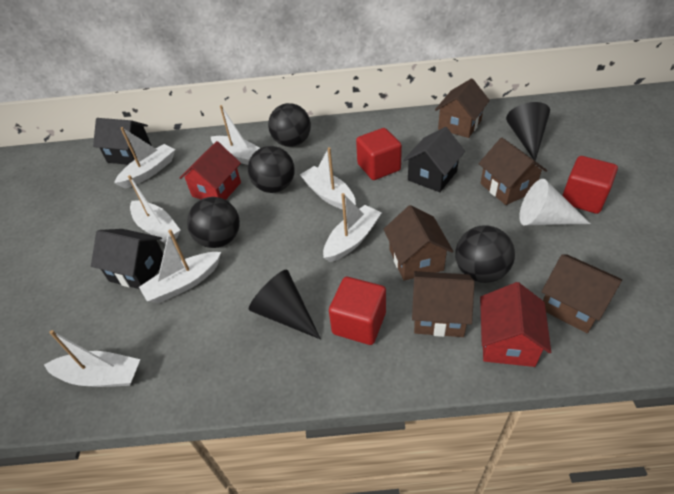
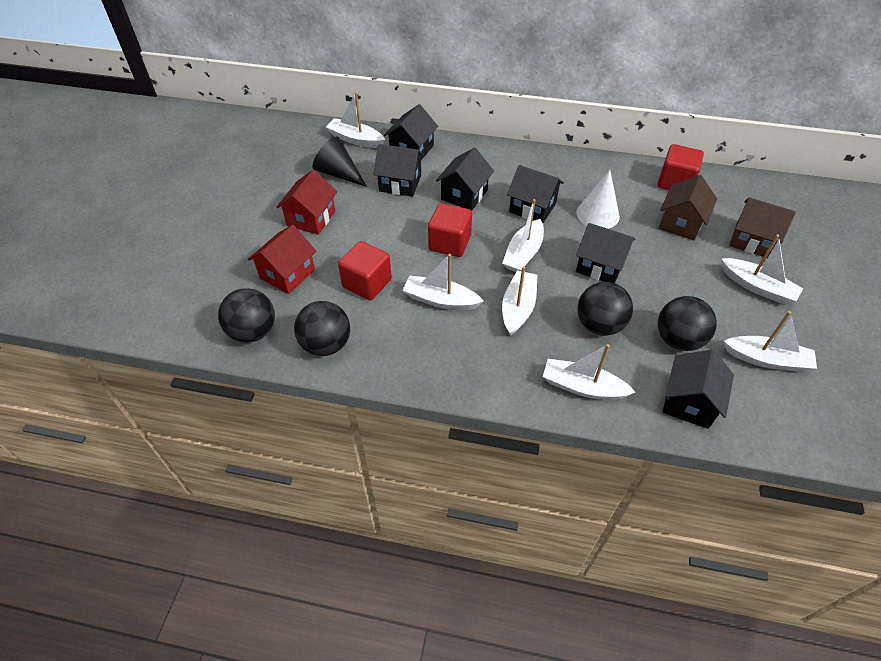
black cone: [249,270,321,340] [506,102,550,161] = 2 -> [313,137,367,187] = 1
black house: [91,229,163,289] [93,118,152,165] [403,127,465,192] = 3 -> [373,144,424,197] [384,104,438,160] [436,148,494,211] [507,165,564,223] [576,223,635,283] [662,349,734,429] = 6
brown house: [384,205,453,281] [412,271,474,337] [435,78,490,138] [479,138,547,205] [541,254,622,333] = 5 -> [659,175,717,240] [729,197,796,258] = 2

